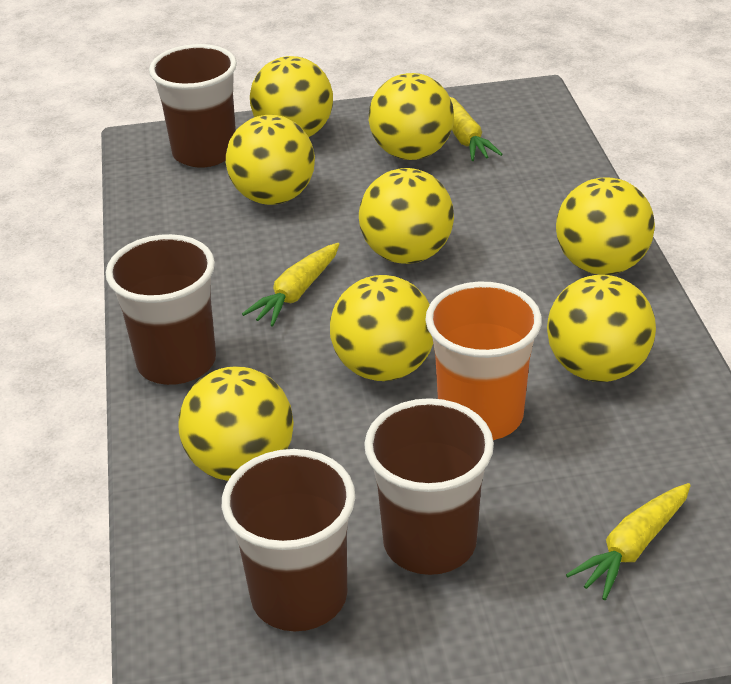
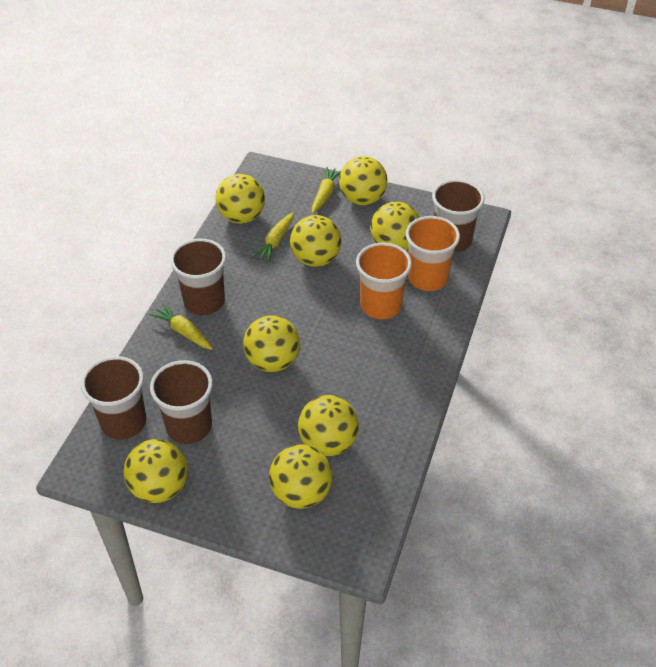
orange cup: [425,281,542,440] = 1 -> [356,243,412,319] [406,216,460,291] = 2

